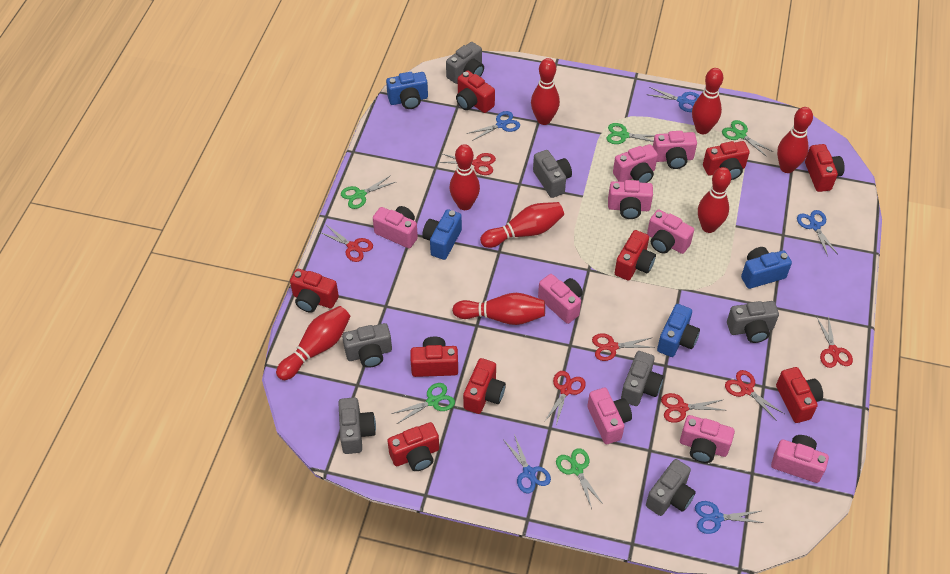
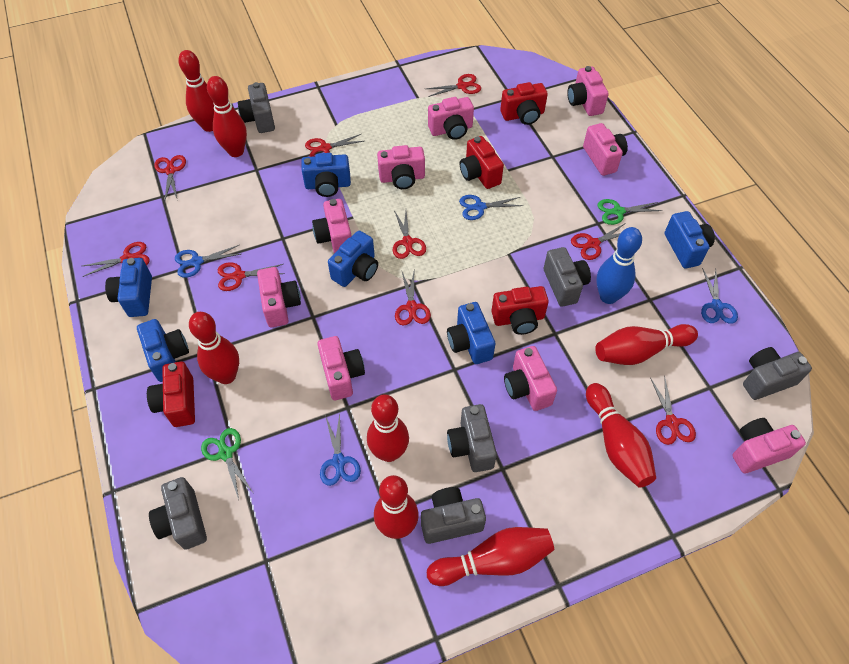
blue bowling pin: none = 0 -> [596,227,642,304] = 1
blue camera: [386,72,428,109] [422,209,462,260] [657,304,700,357] [741,247,792,289] = 4 -> [105,258,152,317] [137,319,189,382] [301,153,351,197] [328,231,378,287] [447,302,495,364] [664,211,715,268] = 6
blue scissors: [467,111,520,141] [504,434,551,493] [646,87,699,112] [695,501,763,534] [797,210,838,256] = 5 -> [175,245,241,278] [320,413,361,486] [459,195,523,220] [701,268,738,324] = 4
green scissors: [341,175,395,209] [391,383,455,424] [556,448,604,509] [607,123,655,144] [722,120,774,157] = 5 -> [201,428,252,500] [597,199,662,225] = 2
grey camera: [338,397,376,454] [342,323,392,368] [446,42,484,84] [533,150,572,198] [621,351,663,406] [646,459,696,516] [727,301,779,343] = 7 -> [149,477,207,550] [238,82,275,133] [421,487,486,544] [447,404,497,472] [544,247,591,307] [743,347,812,400] = 6
red camera: [290,269,339,313] [387,422,439,471] [410,336,458,377] [456,71,495,113] [463,358,506,414] [615,230,656,281] [703,141,750,180] [776,367,823,423] [805,144,845,192] = 9 -> [147,362,195,427] [460,136,504,189] [491,286,549,335] [500,82,548,125] = 4
red scissors: [319,225,373,262] [440,153,496,175] [544,371,586,425] [592,333,655,361] [661,393,724,423] [725,370,784,421] [816,316,853,368] = 7 -> [82,242,150,277] [154,155,186,200] [218,262,285,291] [305,134,364,157] [393,210,426,259] [395,272,431,325] [427,74,481,97] [571,223,626,260] [651,376,696,445] = 9

